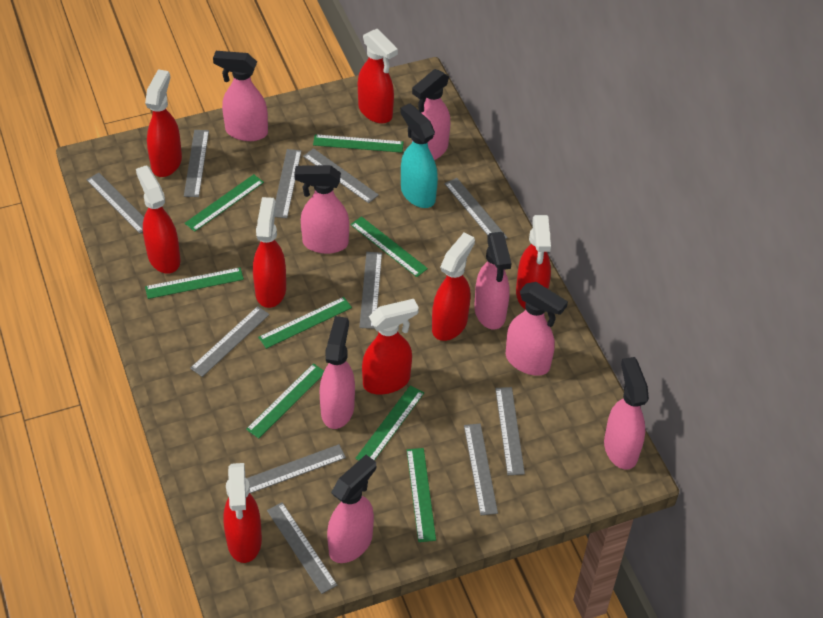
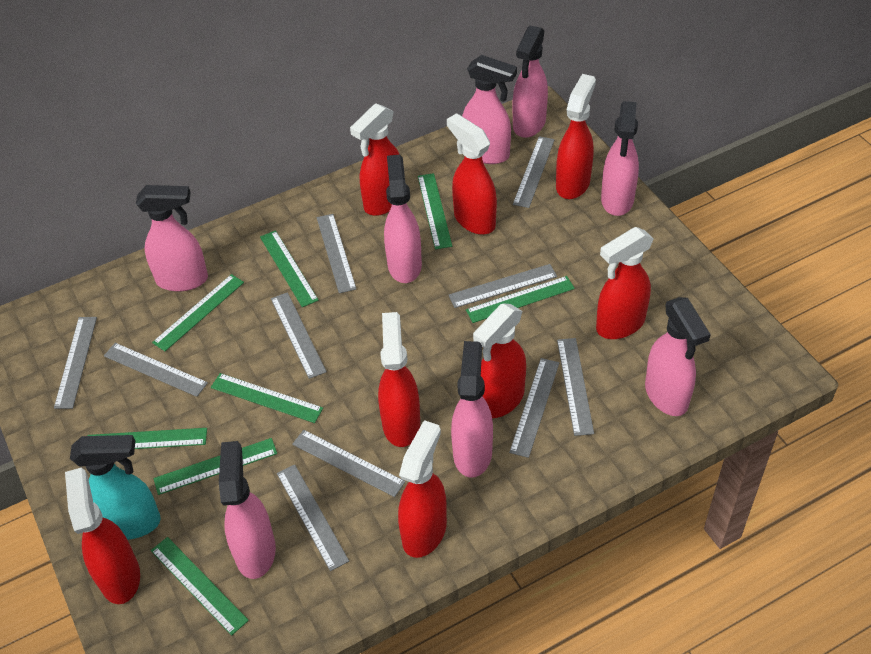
grey ruler: [87,173,144,233] [184,130,209,197] [190,306,270,377] [246,444,346,494] [267,502,337,594] [275,149,301,218] [303,148,379,203] [359,252,382,329] [444,178,508,239] [464,423,498,515] [495,387,525,475] = 11 -> [54,317,97,409] [104,343,208,397] [271,292,327,379] [277,464,349,571] [292,430,405,497] [317,214,356,293] [448,264,557,308] [509,358,559,458] [513,136,555,208] [557,338,594,436] = 10

